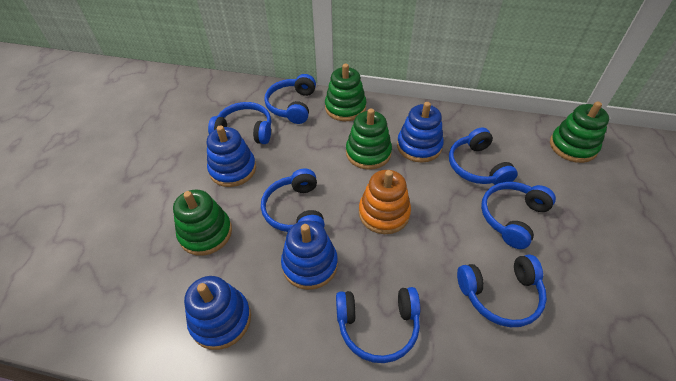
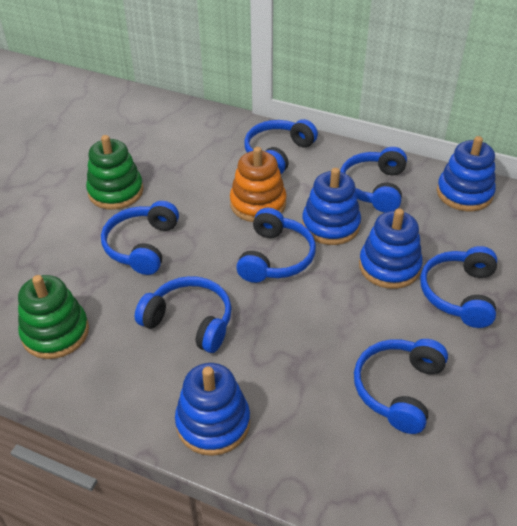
green stacking toy: [173,189,232,256] [325,64,366,121] [346,109,392,170] [550,101,609,163] = 4 -> [18,275,89,359] [86,135,143,210] = 2

